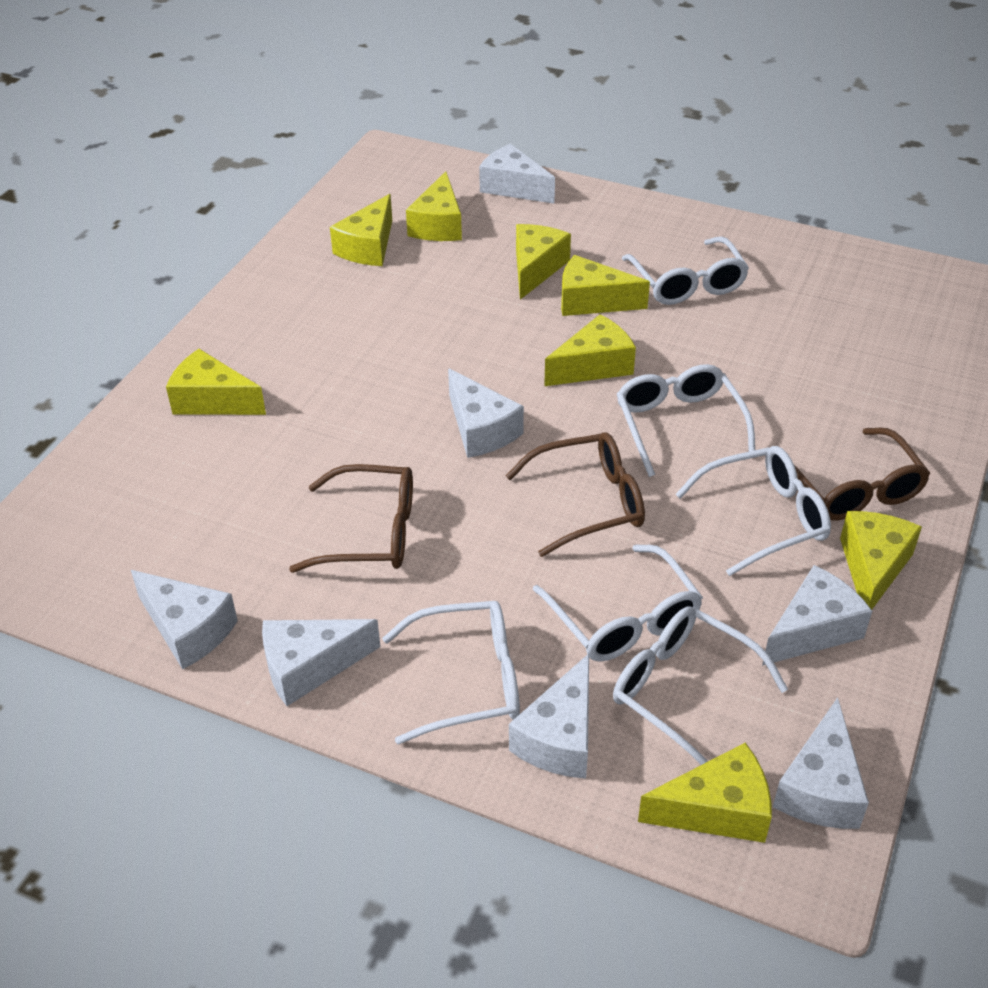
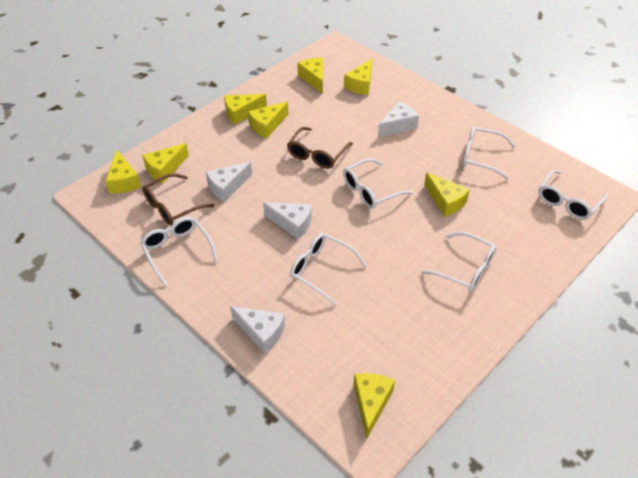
brown glasses: [289,464,413,573] [506,433,645,557] [794,428,930,521] = 3 -> [142,173,214,225] [287,127,353,169] = 2
white cheese: [131,570,238,670] [262,619,380,706] [448,368,524,458] [479,144,555,204] [509,653,589,779] [762,565,872,666] [773,697,869,829] = 7 -> [206,162,252,202] [230,306,285,353] [263,202,312,240] [378,101,419,137] = 4

